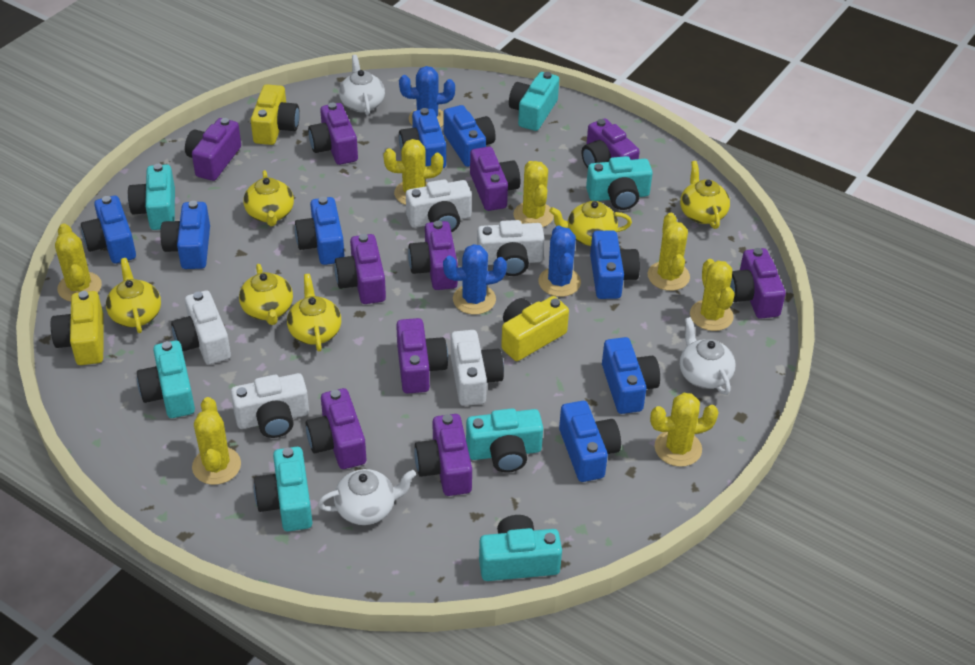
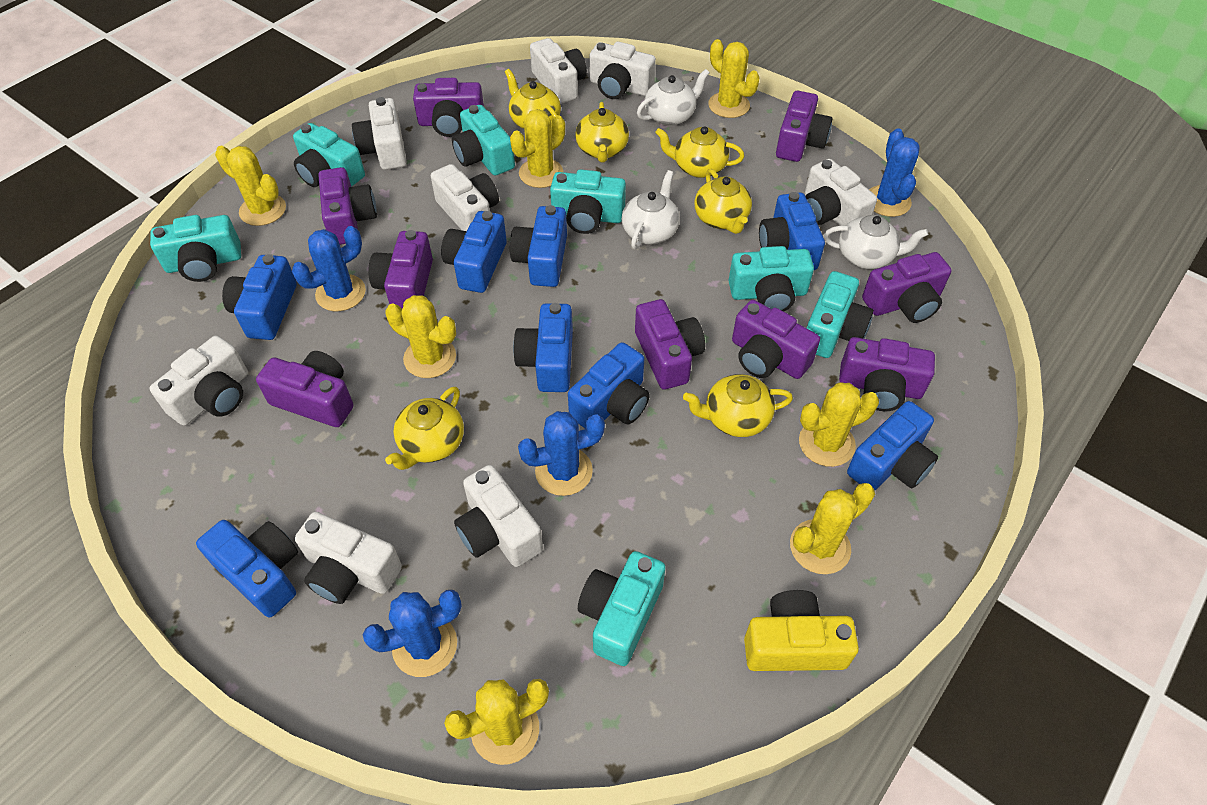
blue cactus: [399,66,455,127] [443,244,507,315] [538,226,581,297] = 3 -> [292,226,366,311] [363,590,462,677] [518,411,605,496] [869,128,920,217] = 4
purple camera: [185,118,241,181] [306,388,366,469] [308,103,358,165] [334,234,386,304] [396,318,448,394] [408,221,458,290] [414,414,472,496] [470,147,520,211] [582,118,640,168] [730,248,786,319] = 10 -> [256,351,353,427] [319,167,377,245] [368,230,433,308] [413,78,484,137] [635,299,705,389] [732,300,820,379] [776,91,832,162] [839,337,935,411] [862,252,952,323] = 9
white camera: [171,291,231,365] [231,373,309,438] [406,179,472,233] [451,330,504,406] [477,220,544,276] = 5 -> [150,336,248,426] [295,512,402,604] [352,97,407,170] [431,164,499,231] [454,465,543,567] [530,38,587,104] [589,41,656,99] [805,159,877,226] = 8
yellow camera: [50,291,104,365] [251,84,300,145] [501,296,569,361] = 3 -> [744,590,859,671] = 1

